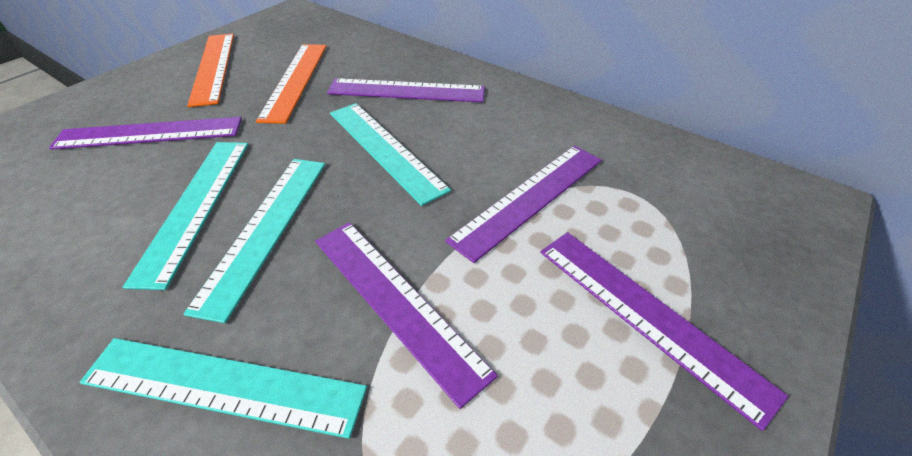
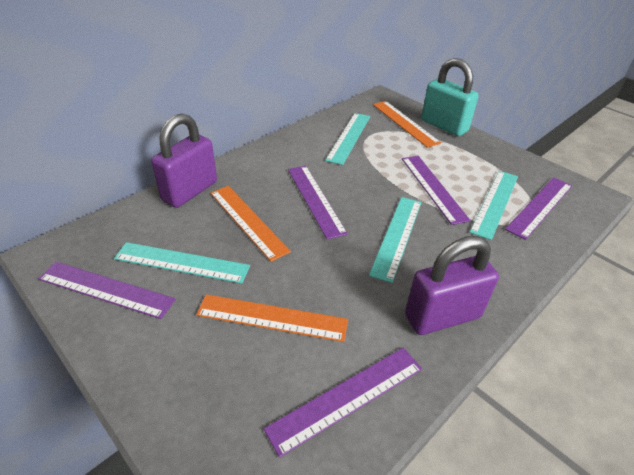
orange ruler: [187,34,234,107] [256,44,327,124] = 2 -> [196,294,348,342] [210,186,291,262] [373,101,441,148] = 3
purple padlock: none = 0 -> [151,113,217,208] [405,236,499,335] = 2
turquoise padlock: none = 0 -> [421,58,479,136] = 1

